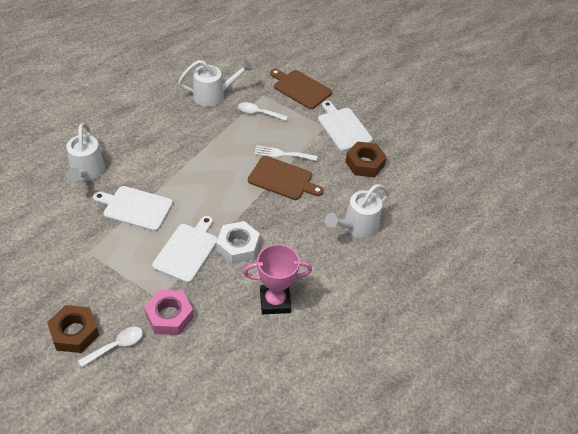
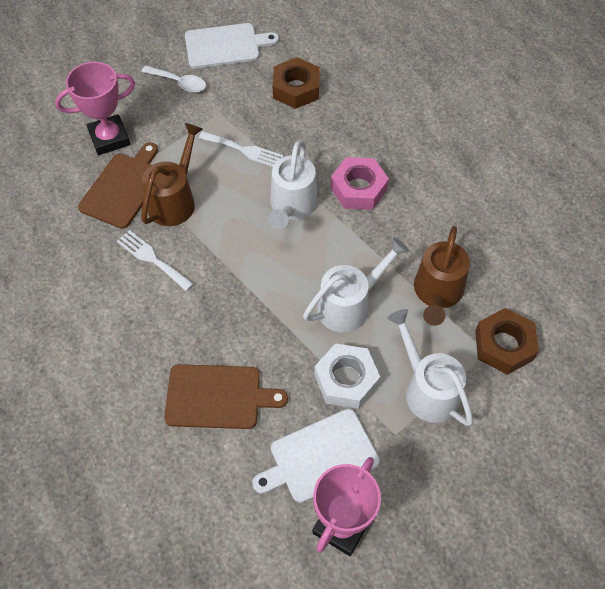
brown watering can: none = 0 -> [141,123,203,226] [414,226,470,326] = 2
pink trophy: [243,244,312,314] = 1 -> [55,62,135,155] [312,457,381,556] = 2
white cutting board: [93,186,173,231] [152,216,218,283] [318,101,373,151] = 3 -> [185,23,279,69] [252,409,380,503] = 2
white fork: [254,145,317,161] = 1 -> [117,230,194,291] [199,131,284,167] = 2
white spoon: [78,327,143,367] [238,102,288,121] = 2 -> [141,65,206,93] = 1

